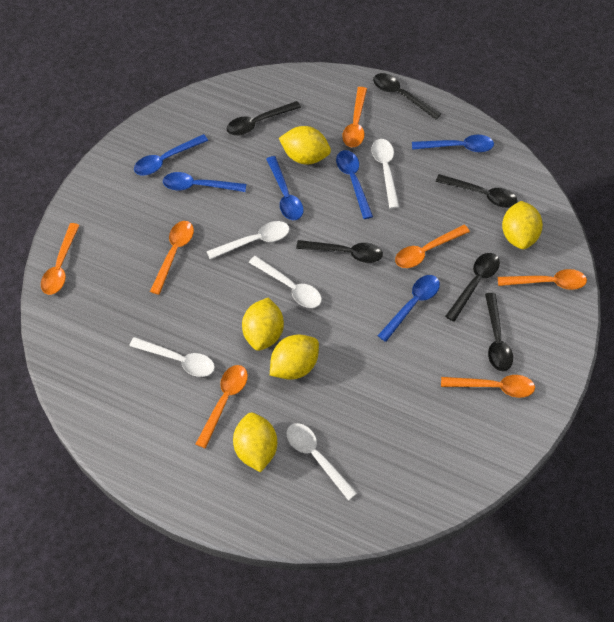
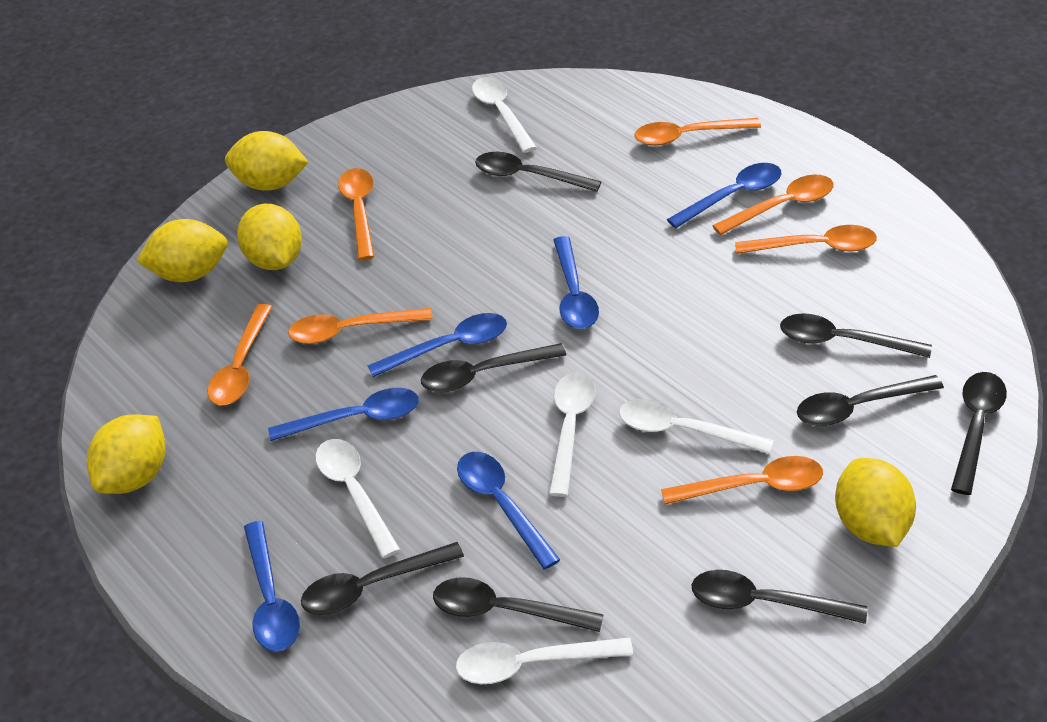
black spoon: [227,101,301,136] [296,240,383,263] [373,73,441,120] [436,174,518,208] [445,253,500,322] [485,293,513,371] = 6 -> [301,542,464,615] [421,343,566,392] [433,577,604,632] [475,152,601,192] [692,570,867,624] [780,313,932,358] [797,375,944,426] [951,372,1007,495] = 8

